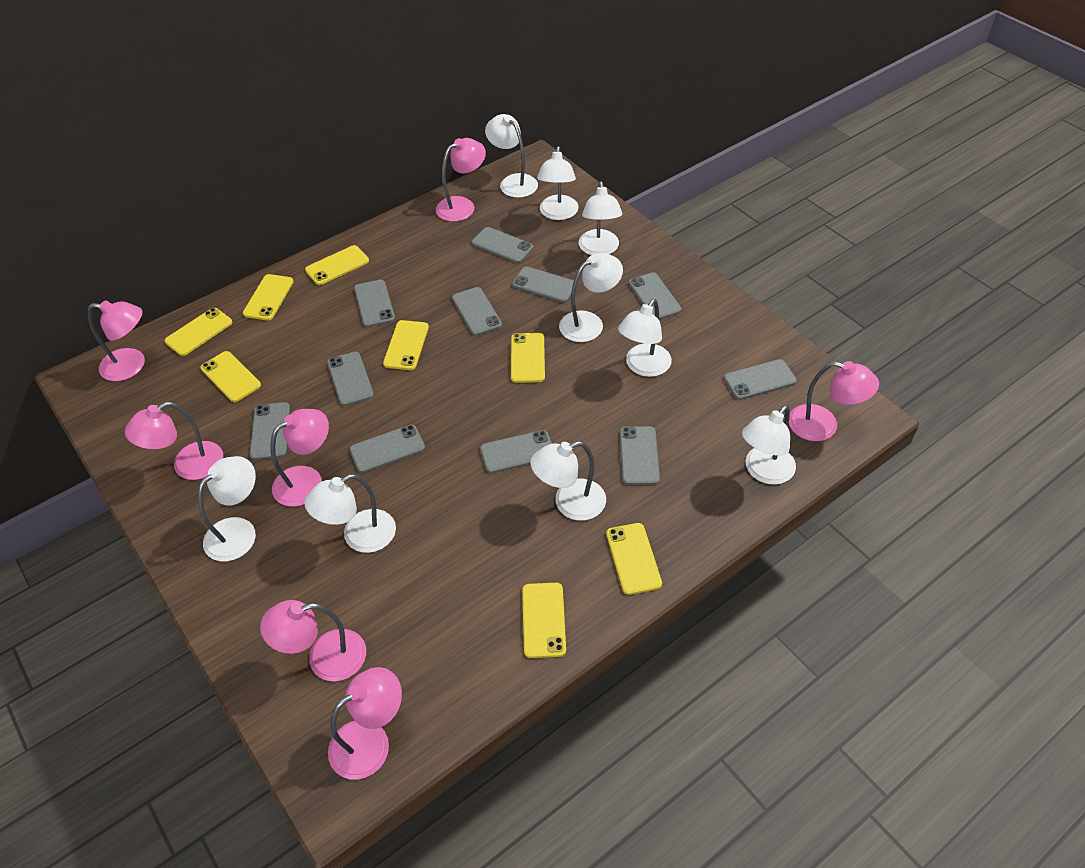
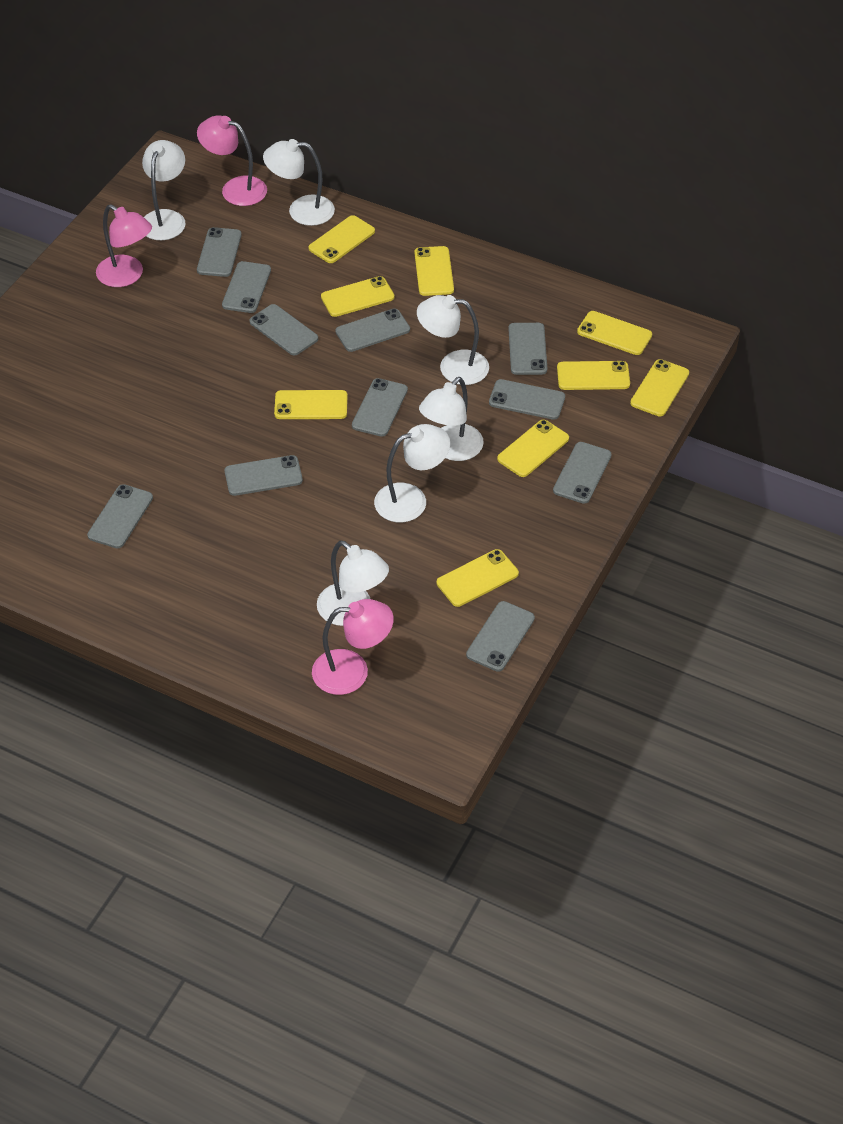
pink lamp: [88,300,145,381] [125,402,223,480] [260,600,366,681] [271,409,329,507] [328,667,402,780] [436,138,486,222] [789,361,879,441] = 7 -> [96,204,152,287] [197,115,267,206] [312,599,394,695] = 3
white lamp: [198,456,256,561] [304,474,396,553] [485,114,538,198] [530,441,606,521] [537,146,579,220] [559,253,623,342] [579,181,622,255] [618,299,672,377] [742,405,796,485] = 9 -> [142,140,186,240] [263,139,335,226] [317,541,389,626] [374,424,450,522] [417,295,489,385] [419,377,484,461] = 6
yellow phone: [165,308,232,356] [200,351,261,402] [243,274,294,320] [305,245,369,285] [383,320,429,370] [511,333,545,383] [522,583,566,658] [606,523,662,595] = 8 -> [274,390,347,419] [308,215,375,263] [321,276,394,317] [414,246,454,296] [437,549,519,607] [497,420,569,477] [557,361,630,390] [577,311,652,355] [630,359,689,417] = 9

